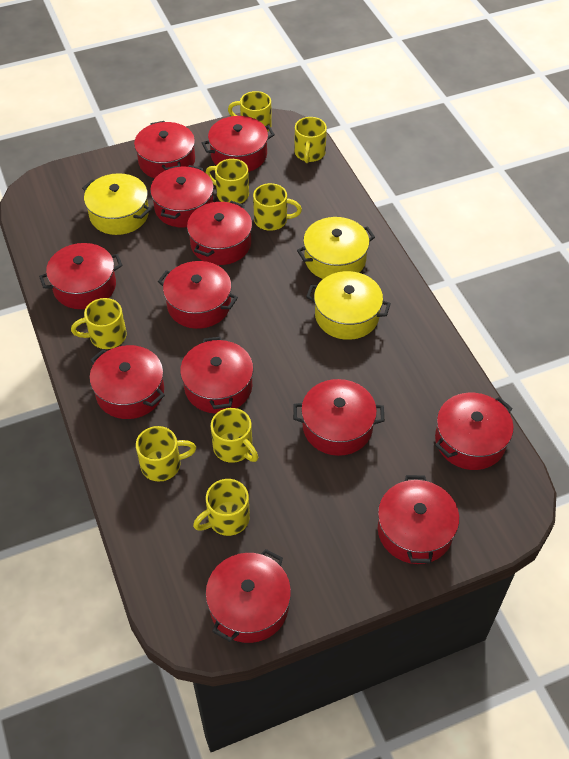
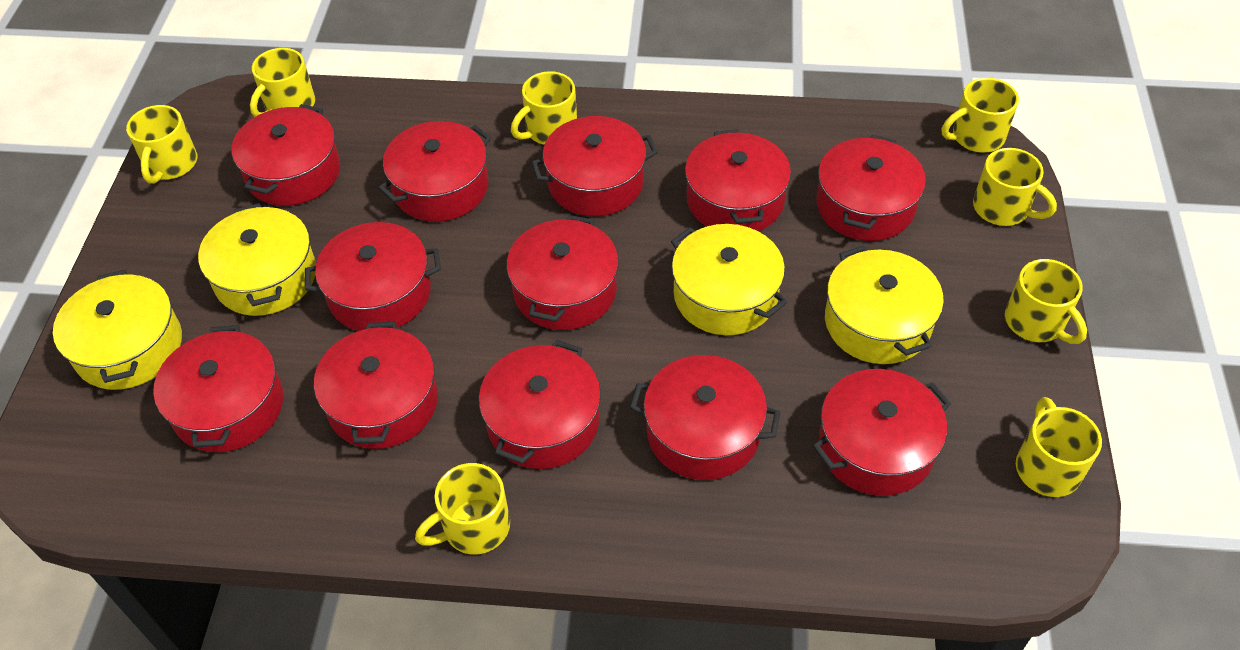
yellow pot: [82,173,151,235] [297,217,375,279] [306,271,391,340] = 3 -> [53,270,182,390] [198,203,316,316] [671,224,787,335] [825,246,944,364] = 4

